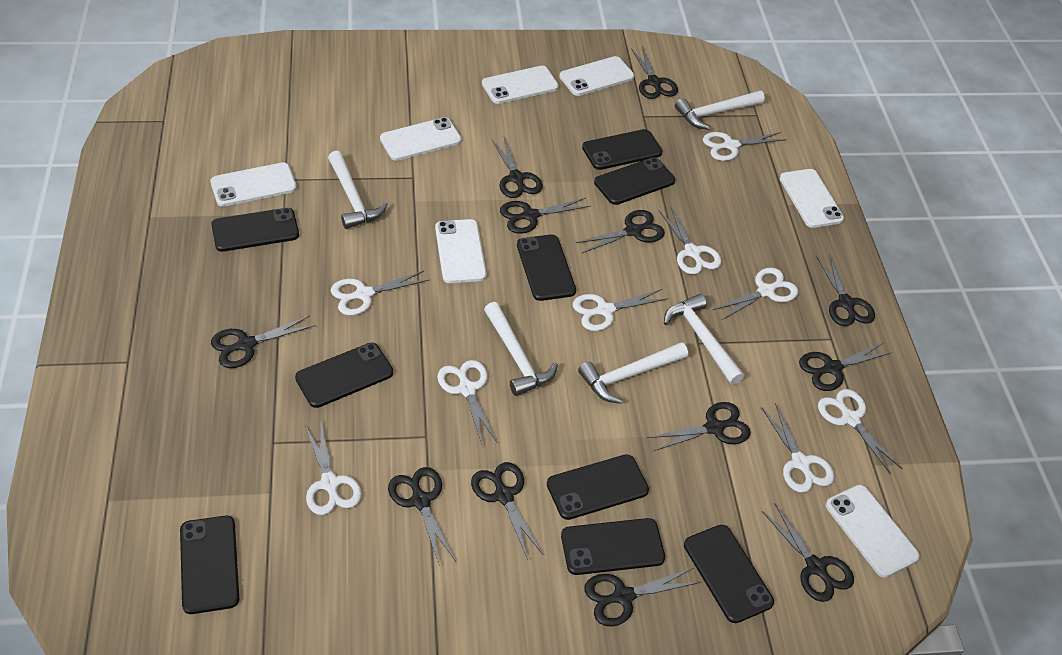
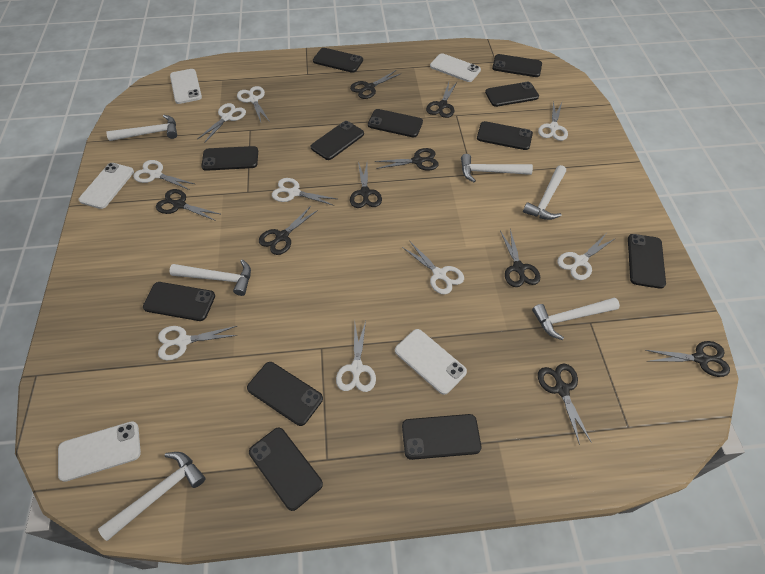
black phone: [180,516,239,614] [211,208,299,252] [295,343,393,408] [517,234,576,301] [547,454,649,520] [561,518,665,575] [582,129,662,170] [594,157,675,205] [684,525,774,623] = 9 -> [143,282,215,321] [201,146,258,171] [247,362,323,426] [249,428,323,511] [311,121,364,160] [313,48,363,73] [368,109,423,137] [402,414,481,460] [477,121,533,150] [485,82,539,107] [492,54,542,77] [628,234,666,289] = 12
black scissors: [211,316,315,368] [388,467,456,566] [471,462,543,560] [492,137,543,198] [500,198,591,234] [576,210,665,253] [584,568,700,627] [631,46,678,99] [647,402,750,451] [762,504,854,602] [799,343,893,391] [816,254,875,326] = 12 -> [156,189,220,221] [259,206,318,255] [350,70,402,99] [350,162,382,208] [375,148,439,171] [426,82,457,118] [500,229,540,287] [538,364,592,445] [646,341,730,377] = 9
white hammer: [328,151,388,229] [484,302,558,396] [578,342,688,404] [664,294,744,385] [675,91,765,130] = 5 -> [98,452,206,541] [106,115,177,141] [170,260,251,296] [461,154,533,182] [523,165,566,220] [532,297,620,340] = 6
white phone: [211,162,297,207] [380,117,461,161] [435,219,487,283] [482,66,559,104] [559,56,634,96] [780,169,844,228] [826,485,920,578] = 7 -> [58,421,141,482] [79,163,134,209] [170,69,202,104] [395,329,467,395] [430,53,481,82] = 5

